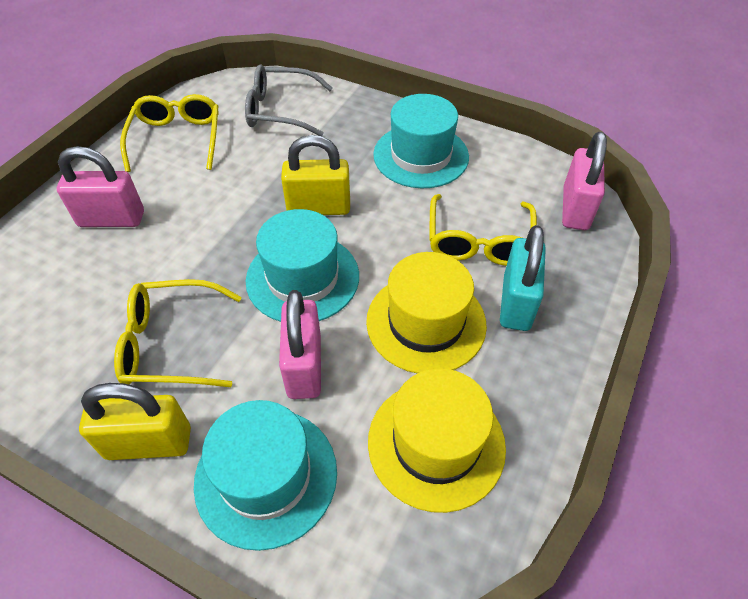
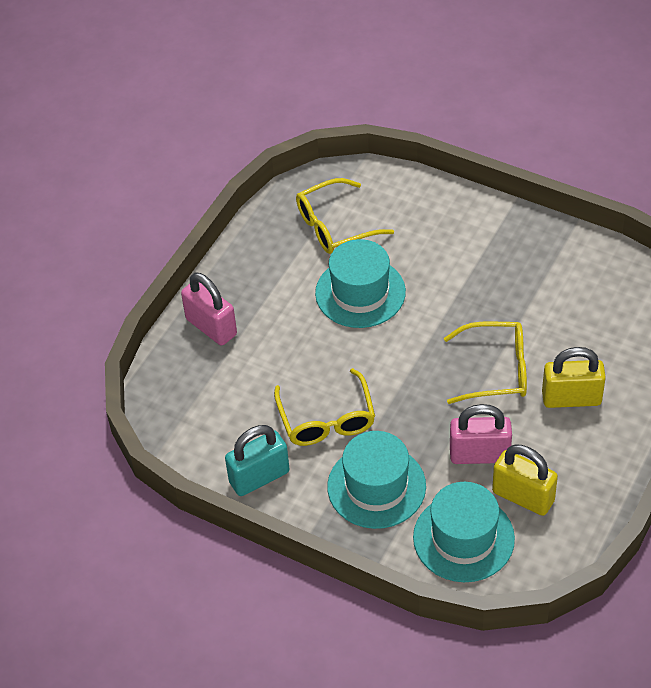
grey glasses: [245,64,333,136] = 1 -> none = 0
pink padlock: [57,146,144,227] [279,290,321,399] [562,132,607,230] = 3 -> [181,273,237,346] [450,404,512,464] = 2
yellow hat: [366,252,487,374] [368,368,506,513] = 2 -> none = 0

